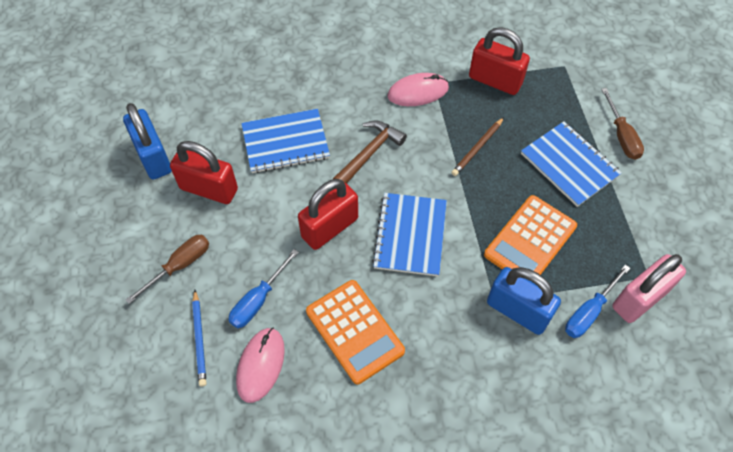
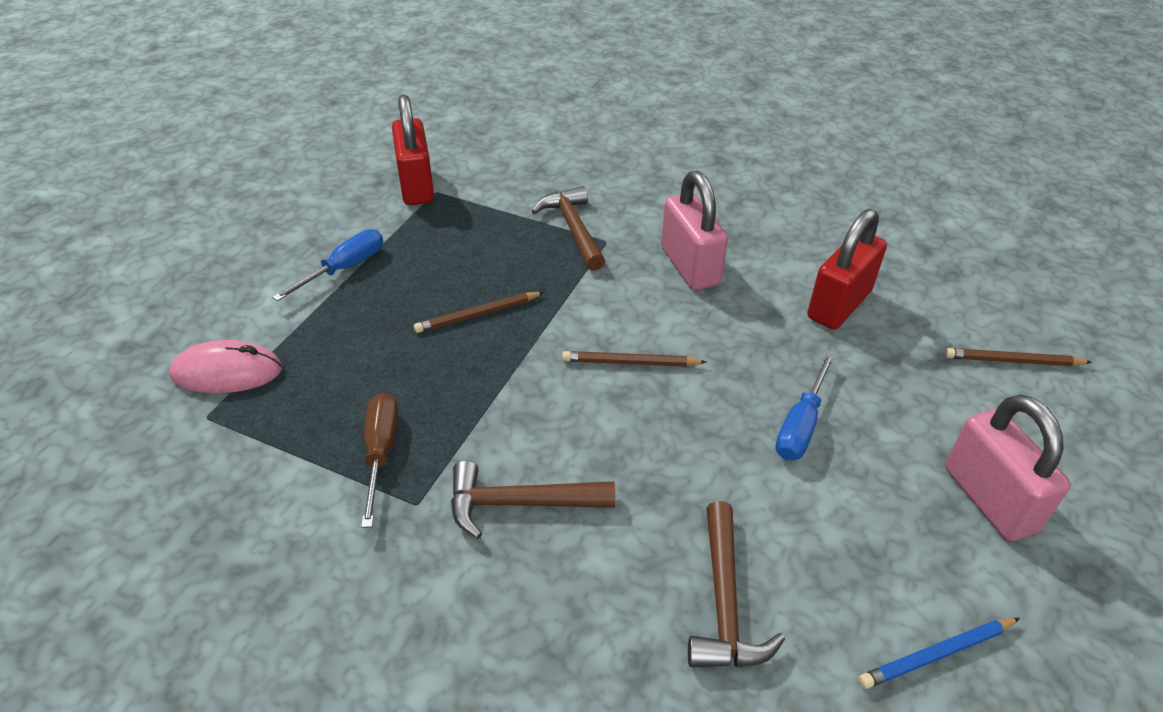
blue notebook: [241,109,330,173] [372,193,447,276] [521,121,622,207] = 3 -> none = 0
blue padlock: [123,103,172,180] [487,267,561,335] = 2 -> none = 0
brown hammer: [332,120,407,184] = 1 -> [451,461,615,539] [532,186,605,271] [688,501,785,667] = 3
brown pencil: [451,117,504,176] = 1 -> [414,292,544,333] [562,351,707,367] [944,348,1092,366] = 3
brown screwdriver: [126,235,209,304] [601,88,644,160] = 2 -> [361,393,398,528] = 1
orange calculator: [306,280,405,384] [484,195,577,275] = 2 -> none = 0
pink mouse: [236,328,285,403] [388,73,449,106] = 2 -> [169,340,282,393] = 1
pink padlock: [612,254,686,323] = 1 -> [661,171,728,290] [945,394,1071,541] = 2
red padlock: [170,141,238,204] [298,179,358,250] [469,27,530,95] = 3 -> [392,95,434,205] [807,209,887,330] = 2

